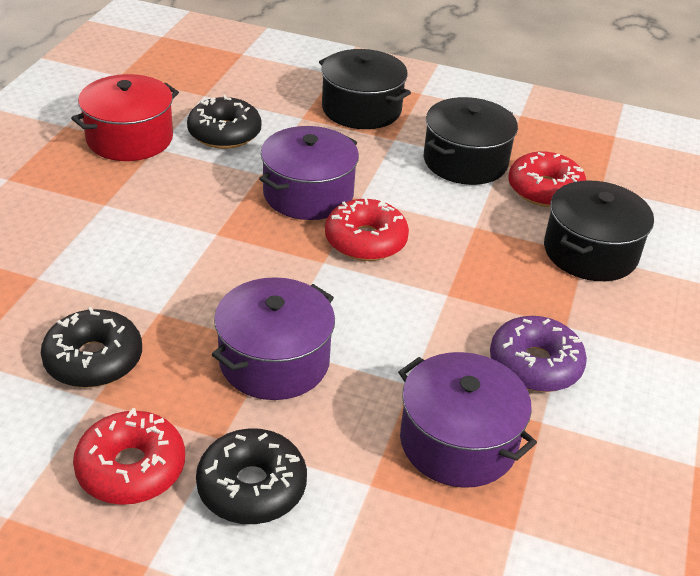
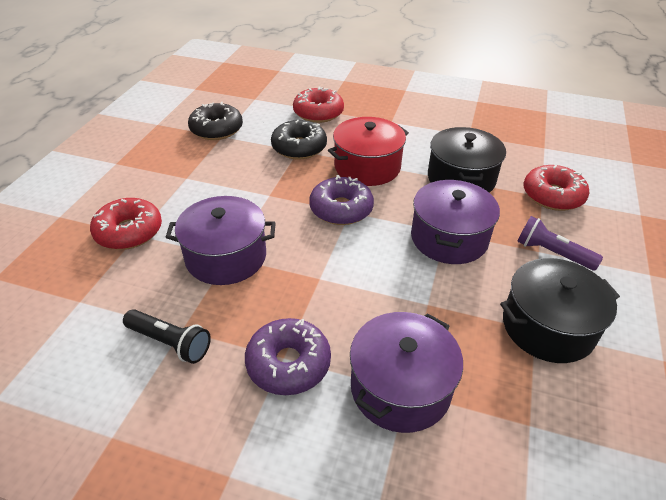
black donut: [41,307,142,388] [187,95,261,149] [196,428,307,524] = 3 -> [188,102,243,140] [271,120,327,160] = 2
black flashlight: none = 0 -> [123,309,211,364] = 1
black pot: [319,49,411,129] [424,97,518,185] [544,181,654,281] = 3 -> [428,127,506,193] [500,258,620,363] = 2
purple donut: [490,316,587,392] = 1 -> [245,318,331,395] [309,175,374,225] = 2
purple flashlight: none = 0 -> [517,216,603,270] = 1

